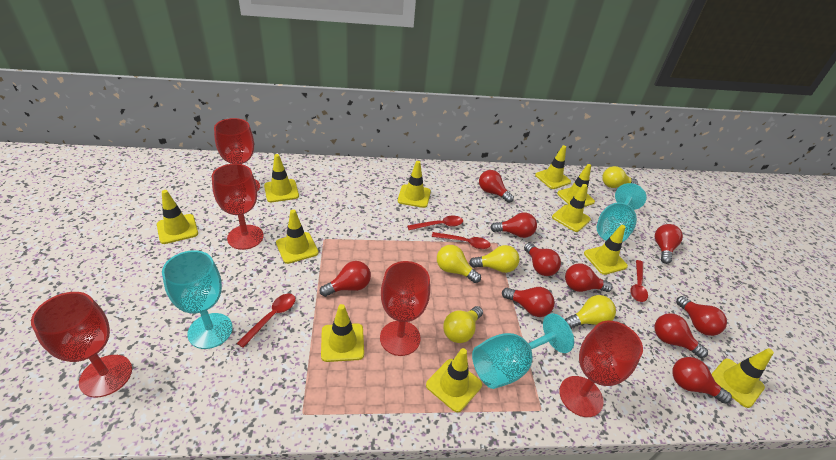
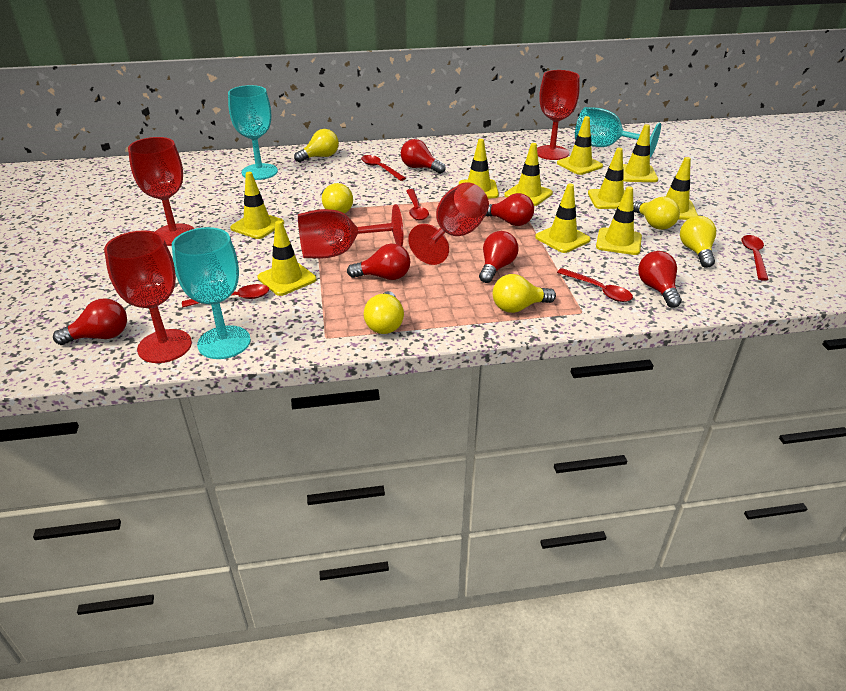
red light bulb: [320,261,371,297] [479,170,514,203] [490,212,537,238] [502,287,555,317] [524,243,561,276] [565,264,613,292] [655,224,683,264] [655,313,708,358] [672,357,732,404] [676,296,727,336] = 10 -> [53,298,127,345] [347,243,410,280] [401,139,446,174] [479,231,518,283] [485,193,534,226] [638,251,682,308] = 6
red spoon: [237,294,296,348] [407,216,463,230] [432,232,491,249] [630,260,648,302] = 4 -> [182,284,269,307] [361,155,406,181] [406,189,429,220] [557,268,633,302] [741,235,769,281] = 5
yellow light bulb: [437,245,481,283] [443,306,483,343] [469,245,519,273] [565,295,616,329] [602,166,638,188] = 5 -> [294,129,339,163] [322,183,353,214] [363,291,404,334] [493,274,556,313] [633,197,680,230] [680,216,716,268] = 6
yellow traffic cone: [157,190,198,244] [264,154,299,202] [276,210,319,264] [321,304,364,362] [398,161,431,208] [426,348,482,412] [535,145,571,189] [552,184,591,232] [557,164,595,207] [584,225,628,275] [712,348,774,408] = 11 -> [230,172,284,239] [257,220,316,296] [459,139,499,198] [504,143,553,206] [535,183,591,253] [557,116,603,175] [588,148,625,209] [596,186,642,255] [623,124,658,182] [653,157,698,220] = 10

